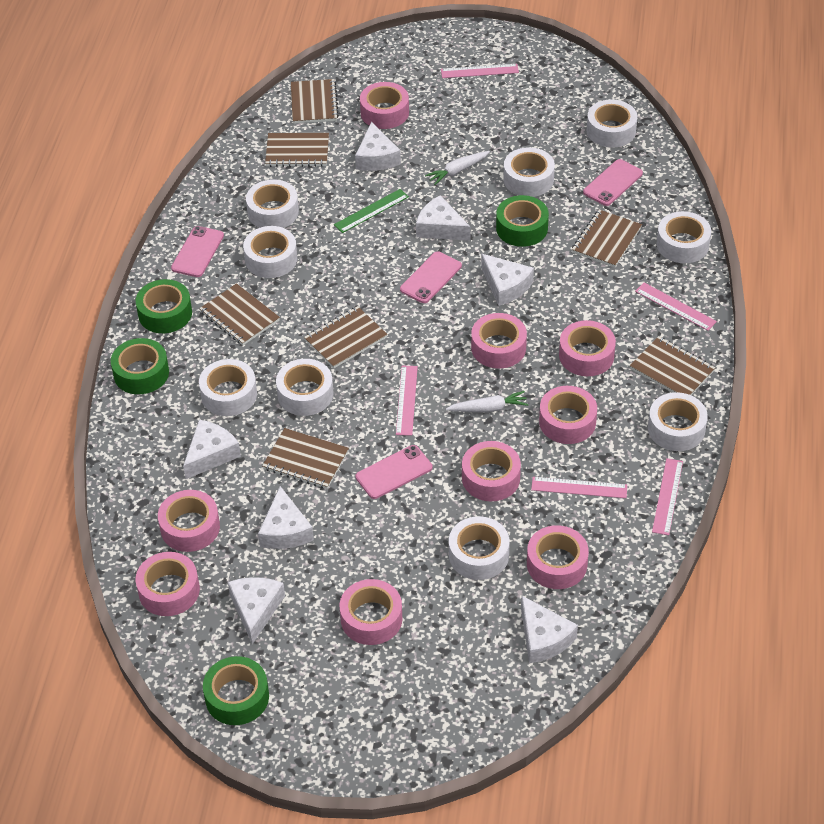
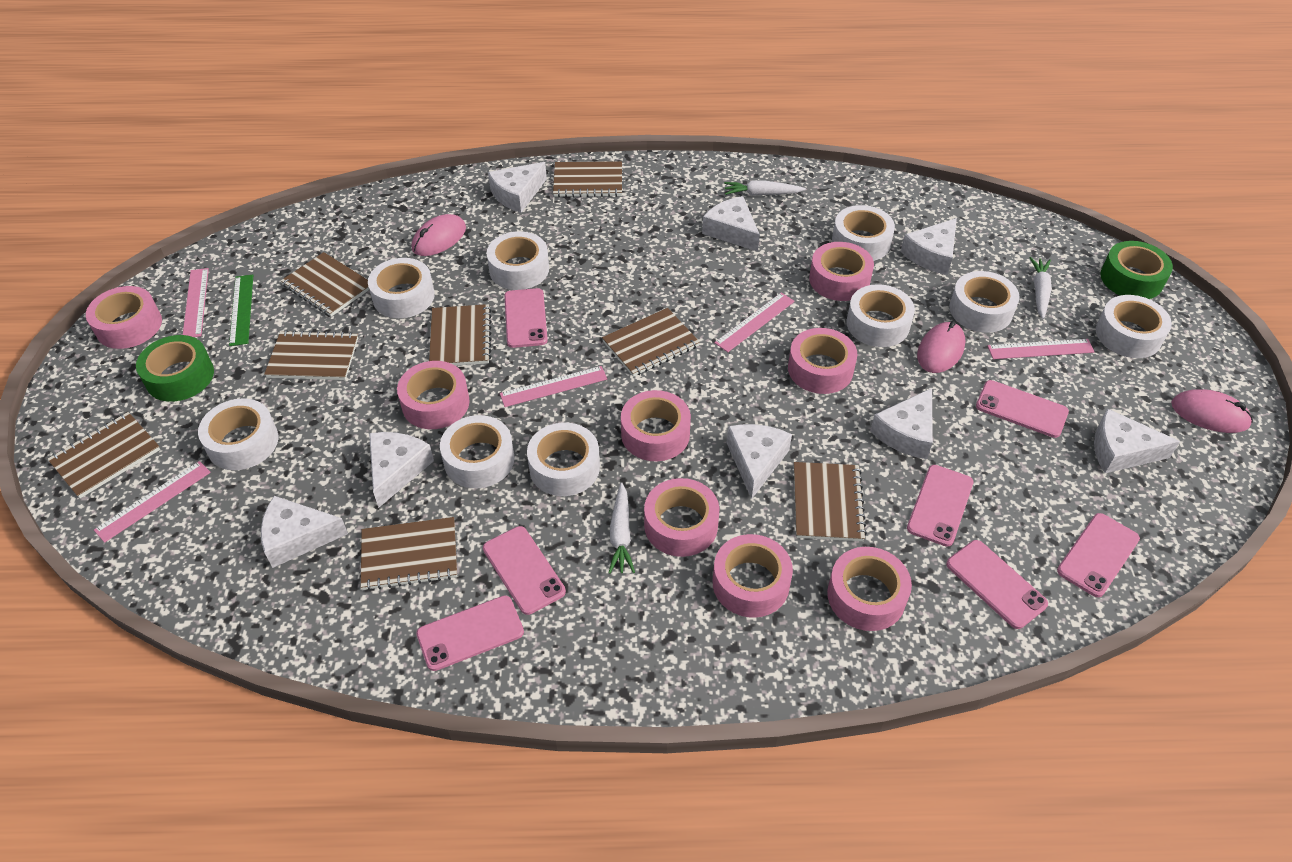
brown notebook: [199,283,280,345] [262,428,349,489] [265,133,329,167] [291,79,339,124] [304,306,388,368] [572,209,642,268] [630,336,715,395] = 7 -> [48,412,160,498] [264,330,358,380] [281,252,369,317] [361,517,457,591] [429,304,492,366] [553,161,622,197] [602,308,700,377] [794,462,867,541] = 8
green tape: [111,338,169,394] [136,279,192,333] [203,656,269,725] [496,195,549,247] = 4 -> [136,335,214,402] [1100,241,1173,299] = 2
pink mouse: none = 0 -> [412,214,466,256] [917,321,966,373] [1171,389,1253,433] = 3
pink phone: [171,226,224,277] [356,445,432,499] [400,251,462,303] [583,159,643,206] = 4 -> [416,596,524,671] [483,526,566,615] [504,288,548,348] [907,465,974,547] [946,540,1048,629] [976,380,1069,438] [1057,513,1140,597] = 7
pink tape: [135,552,200,616] [158,490,220,552] [340,579,403,645] [360,82,409,129] [462,441,521,501] [471,313,527,369] [527,525,589,589] [539,386,597,444] [559,320,616,376] = 9 -> [86,286,162,349] [397,361,470,429] [621,390,691,461] [644,478,719,557] [713,534,793,618] [788,328,857,394] [809,242,874,301] [827,547,912,631] = 8
white carrot: [425,151,490,185] [446,391,528,412] = 2 -> [608,482,635,574] [724,181,806,196] [1030,257,1052,319] = 3
white cheese: [183,420,241,479] [228,577,285,644] [258,486,314,549] [355,122,401,171] [416,195,470,241] [481,254,534,306] [521,595,578,663] = 7 -> [261,496,348,568] [369,432,434,508] [488,162,547,213] [702,196,760,252] [727,424,792,499] [870,388,933,459] [901,218,957,275] [1094,408,1180,473] = 8

